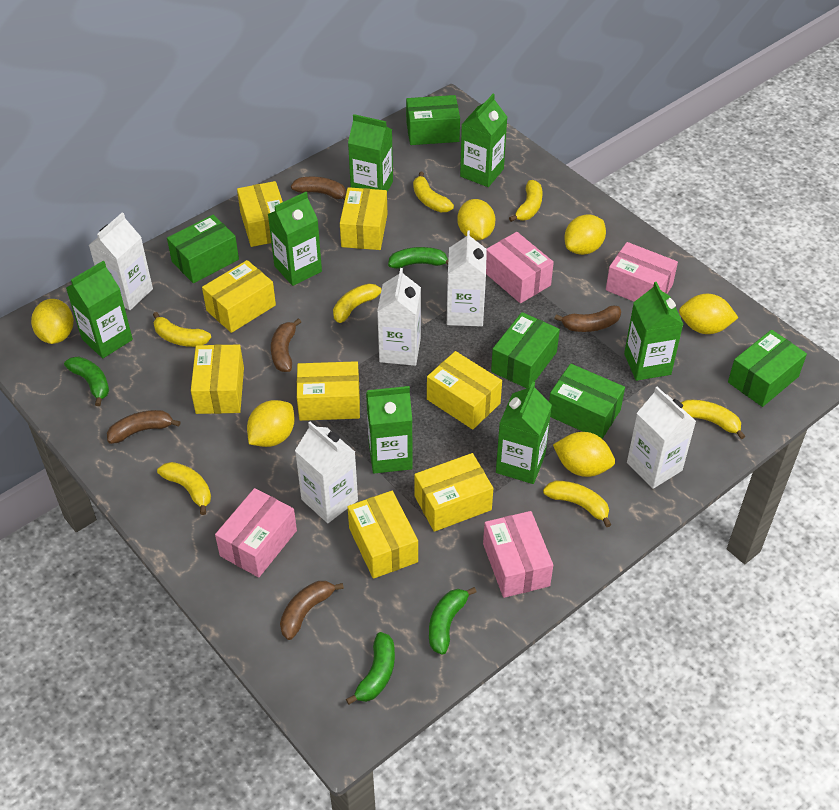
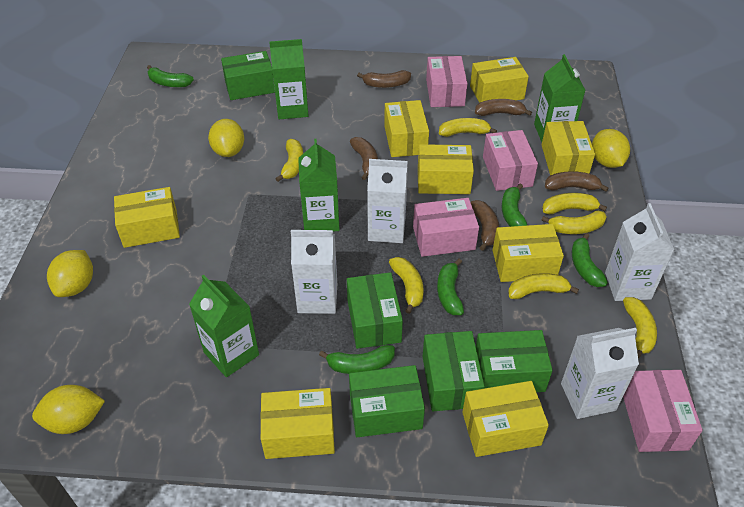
green banana: [64,356,109,406] [346,632,395,705] [388,247,448,269] [429,587,477,655] = 4 -> [147,65,194,87] [319,345,395,374] [437,259,464,315] [502,184,527,227] [572,233,608,287] = 5
green carton: [66,261,133,358] [268,192,322,286] [348,114,393,192] [366,386,413,473] [460,94,507,187] [496,382,552,484] [624,282,683,381] = 7 -> [189,274,259,377] [269,39,309,119] [298,139,340,231] [534,54,586,142] = 4
white carton: [89,212,153,310] [295,422,358,523] [377,268,421,366] [447,230,487,327] [627,387,696,489] = 5 -> [291,230,337,314] [367,159,408,243] [561,328,639,419] [605,203,674,301] = 4
yellow lemon: [31,299,74,344] [247,400,295,447] [457,199,495,240] [553,432,615,477] [564,214,606,255] [679,294,738,334] = 6 -> [32,385,105,434] [47,250,93,297] [208,119,244,157] [592,129,630,168] = 4

